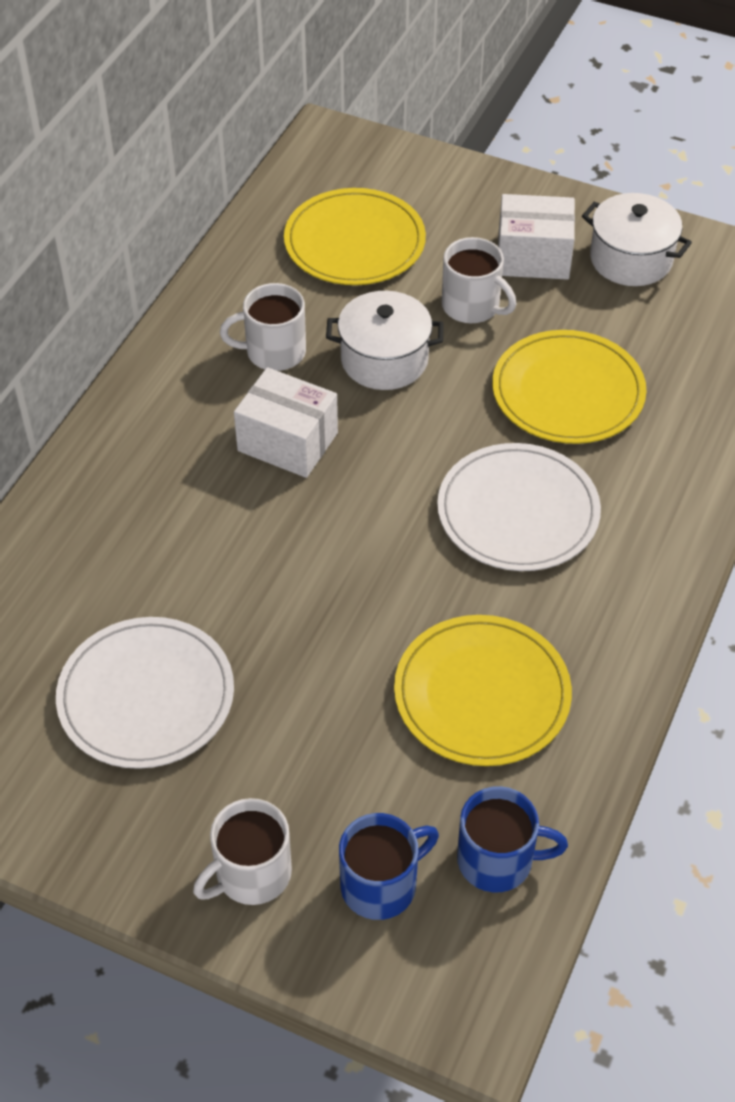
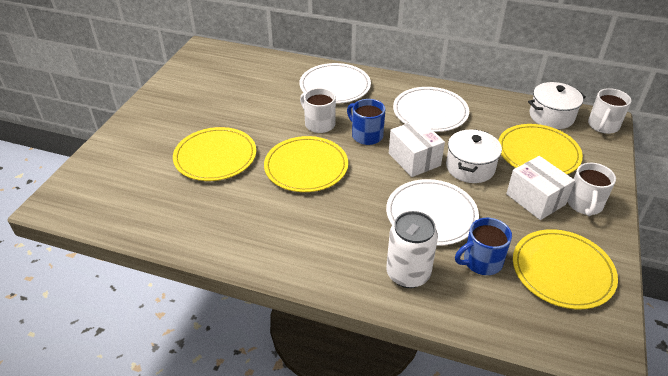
white can: none = 0 -> [386,211,438,288] = 1
white plate: [56,617,234,769] [437,443,601,571] = 2 -> [299,63,371,104] [386,179,479,246] [393,87,469,132] = 3
yellow plate: [284,188,426,285] [394,615,572,766] [492,330,647,444] = 3 -> [173,127,256,181] [264,136,348,192] [498,124,583,174] [513,229,618,309] = 4

